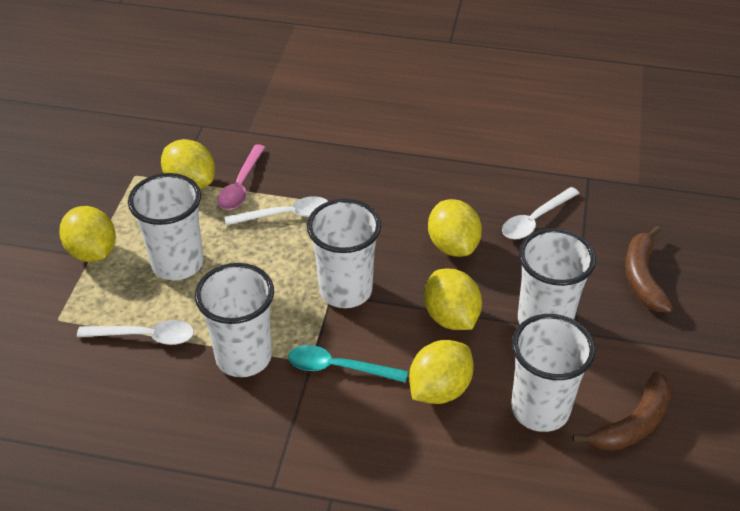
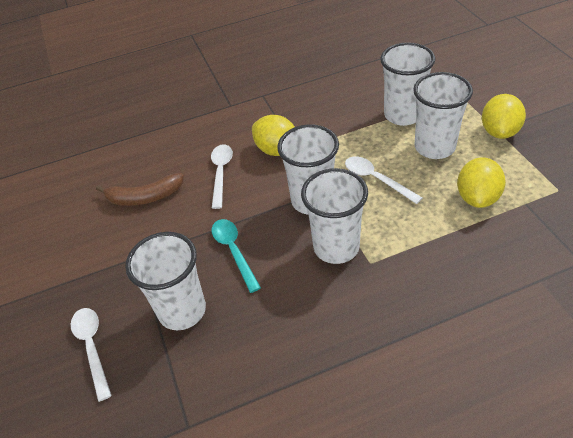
brown banana: [573,371,671,451] [625,226,673,313] = 2 -> [96,173,184,206] = 1
pink spoon: [218,144,265,210] = 1 -> none = 0
yellow lemon: [59,206,116,262] [161,139,215,189] [409,340,474,404] [424,269,482,330] [428,199,482,257] = 5 -> [252,115,295,156] [457,157,506,208] [482,94,526,139] = 3

